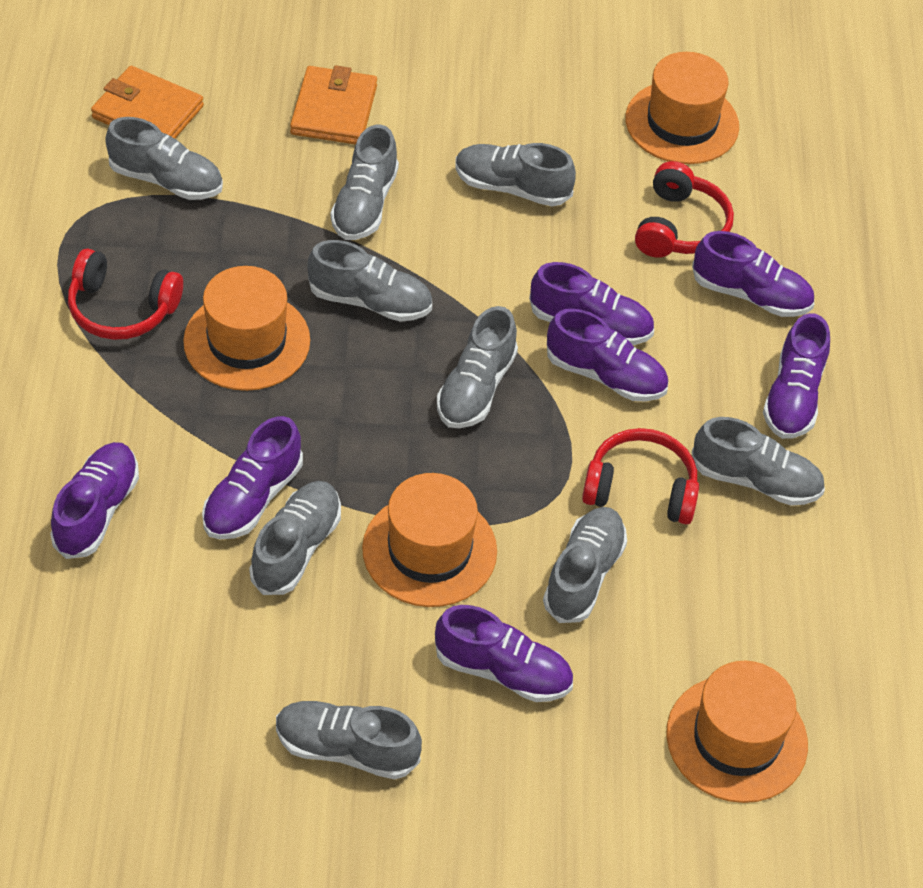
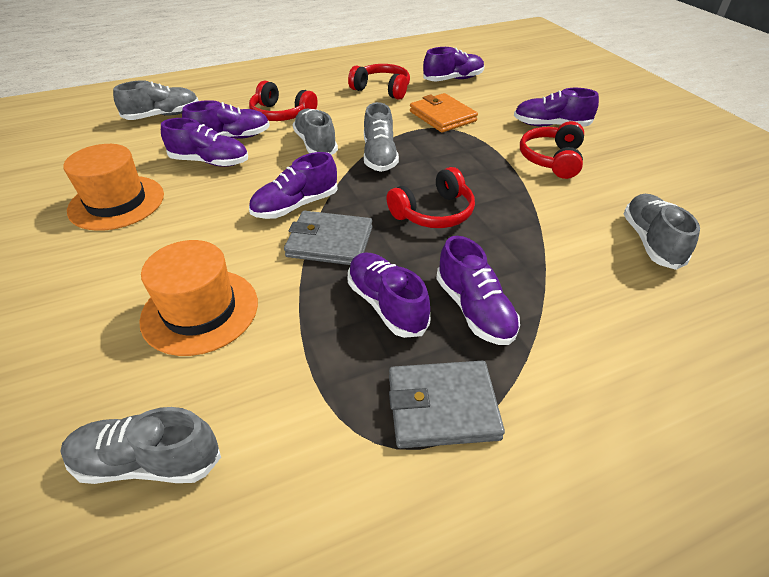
grey shoe: [105,117,223,200] [249,481,341,595] [276,701,422,779] [307,240,432,322] [331,124,399,240] [437,306,518,428] [455,143,576,206] [543,507,627,623] [691,417,825,506] = 9 -> [60,407,221,484] [113,80,199,120] [293,109,338,155] [364,102,399,172] [624,194,700,270] = 5
grey wallet: none = 0 -> [284,211,372,265] [389,361,505,448] = 2
orange hat: [183,266,310,391] [362,473,497,607] [625,52,739,164] [666,661,808,803] = 4 -> [64,144,164,231] [139,240,258,356] = 2
orange wallet: [91,66,204,138] [290,65,377,145] = 2 -> [410,93,478,133] = 1
red headphones: [68,248,183,340] [582,428,699,524] [635,161,734,258] = 3 -> [249,81,318,121] [348,64,410,100] [387,167,475,228] [520,121,584,179] = 4

